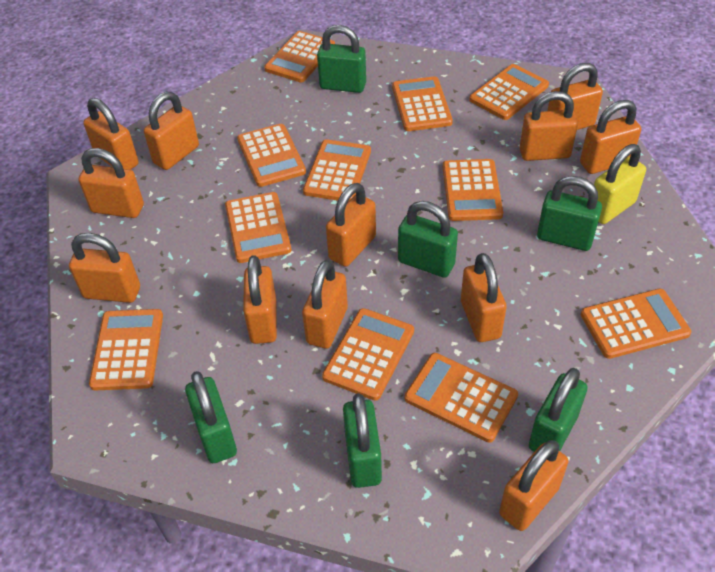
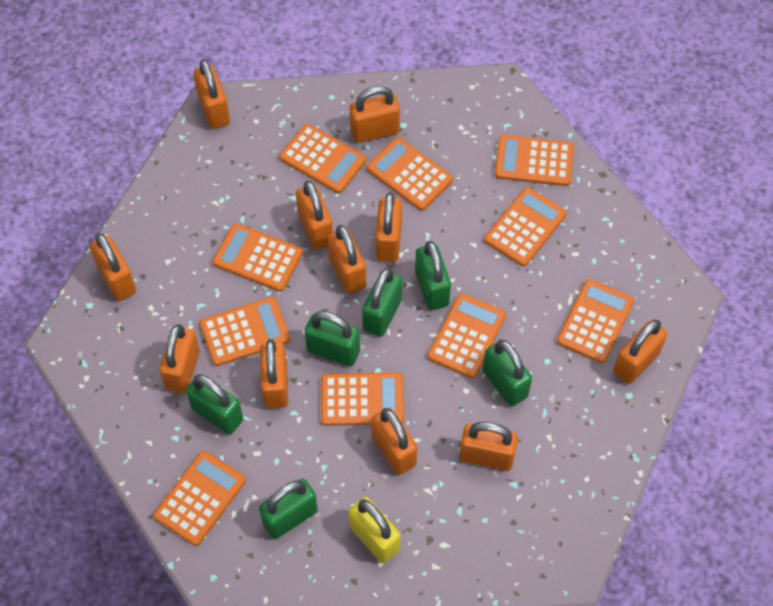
orange calculator: [89,309,163,390] [225,192,291,263] [237,124,306,187] [264,31,335,82] [303,139,371,201] [322,308,414,401] [392,76,453,131] [405,353,518,442] [443,159,503,221] [469,64,549,120] [581,289,691,359] = 11 -> [153,451,246,546] [200,297,290,366] [213,223,303,292] [279,124,366,193] [321,373,404,426] [367,137,453,211] [428,294,506,379] [484,187,567,267] [495,135,574,186] [557,279,634,364] = 10
orange padlock: [69,233,140,303] [79,148,144,218] [83,98,139,170] [144,92,199,170] [243,255,277,344] [302,260,348,349] [326,183,376,267] [461,253,507,342] [499,440,569,531] [520,91,578,161] [547,63,603,130] [580,100,641,174] = 12 -> [90,233,136,301] [159,324,200,394] [193,59,230,129] [260,339,288,409] [296,181,333,250] [328,225,366,294] [350,86,400,143] [371,408,417,475] [376,193,402,262] [459,422,518,471] [613,320,667,384] = 11

